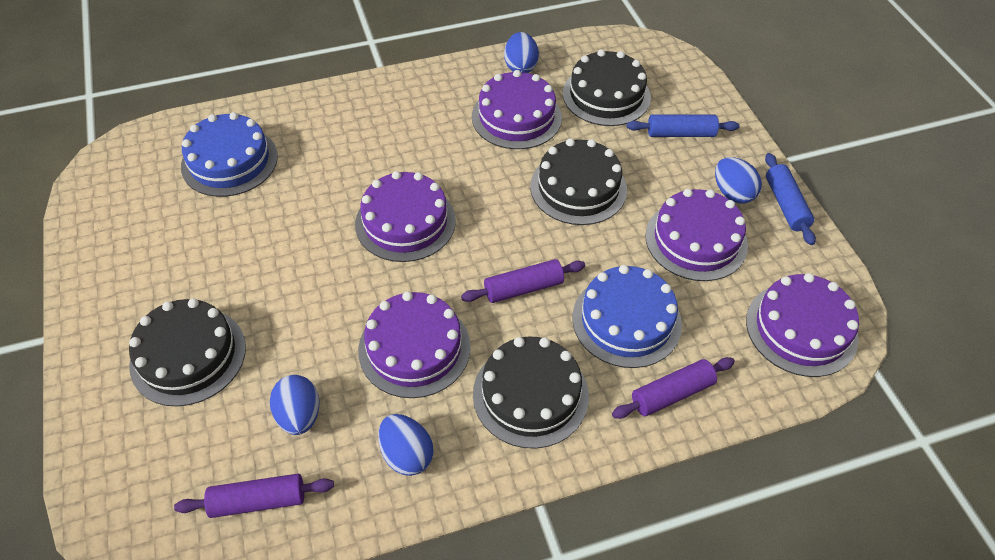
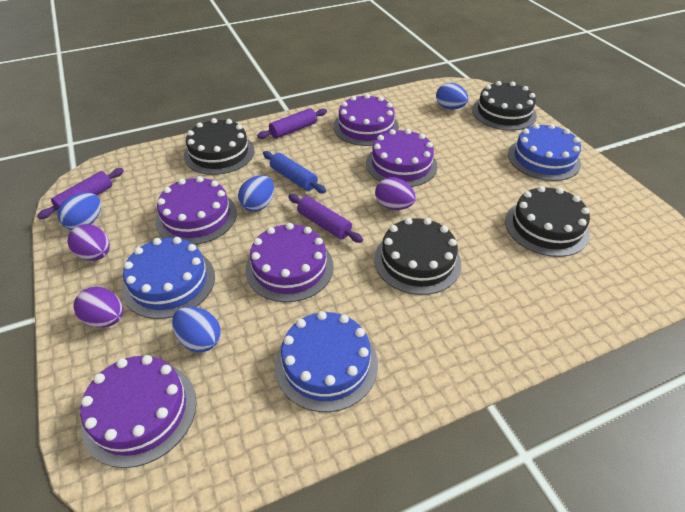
blue cake: [181,112,278,197] [572,265,682,368] = 2 -> [122,237,215,319] [275,311,378,412] [508,124,581,181] = 3
blue rolling pin: [626,114,740,137] [765,153,816,245] = 2 -> [263,151,326,193] = 1
purple egg: none = 0 -> [67,224,110,261] [73,287,123,328] [375,177,416,210] = 3

